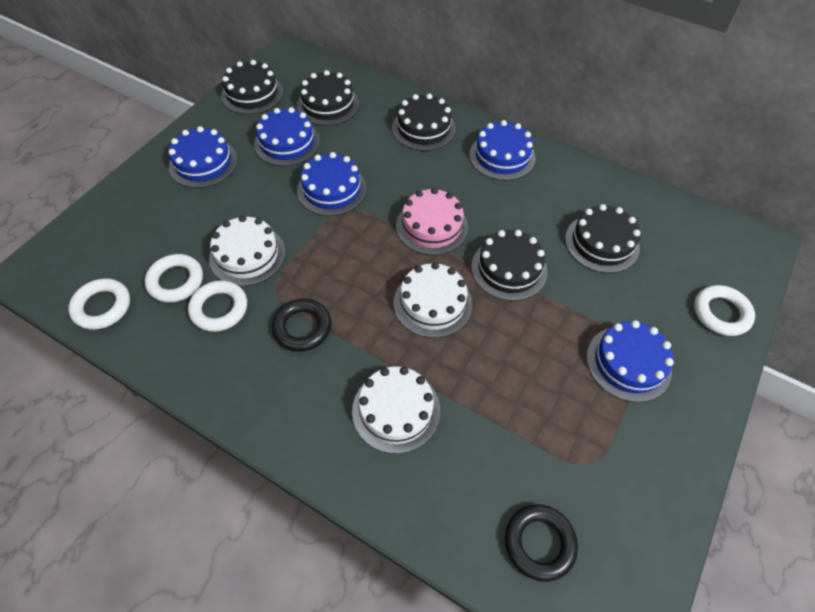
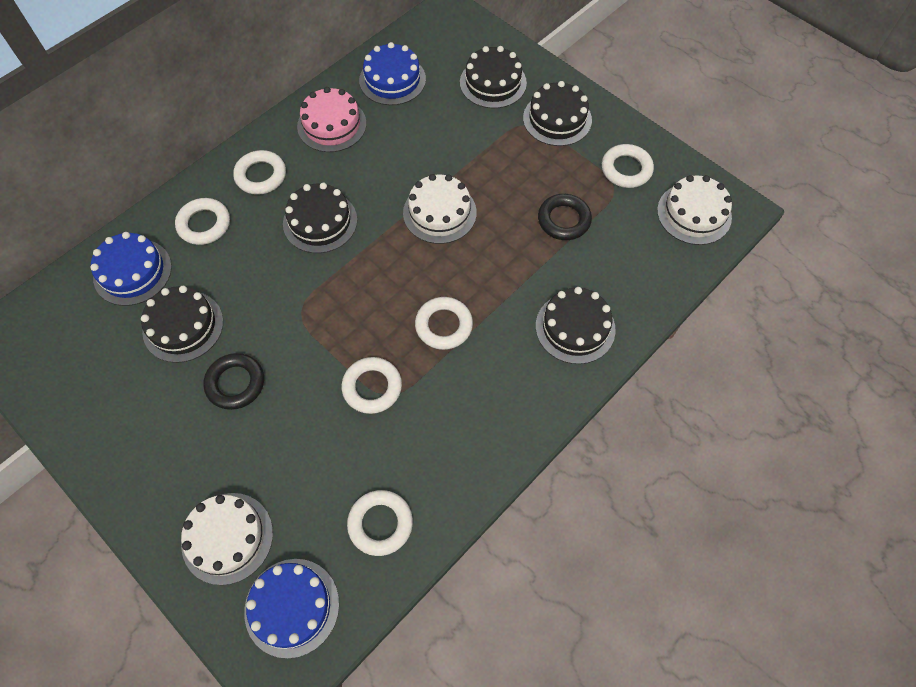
blue cake: [169,126,238,188] [254,107,320,166] [297,152,367,216] [469,120,536,181] [586,320,674,402] = 5 -> [90,232,172,306] [244,559,339,659] [359,42,426,105] = 3
white ring: [68,278,130,330] [145,254,203,303] [188,280,247,332] [694,285,755,336] = 4 -> [175,198,230,245] [233,150,286,195] [342,357,402,414] [347,490,413,556] [415,297,473,350] [602,144,654,188] = 6

